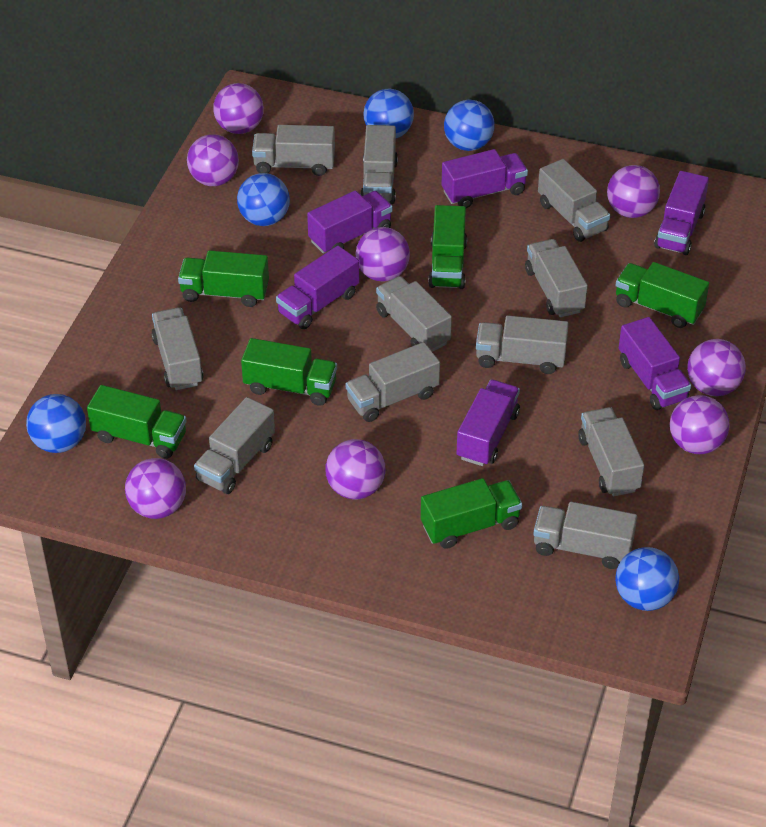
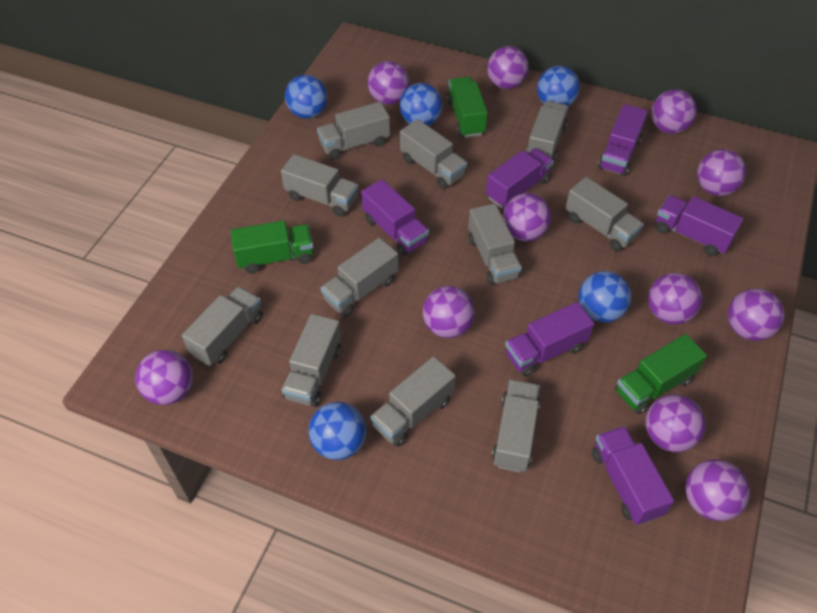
green truck: [87,385,187,459] [178,250,269,307] [241,338,337,406] [421,478,522,549] [428,205,467,289] [615,262,709,328] = 6 -> [230,220,314,273] [446,77,488,137] [615,334,707,414] = 3
purple ball: [125,458,186,519] [187,134,239,186] [213,83,264,134] [325,439,385,499] [356,227,410,282] [607,165,660,218] [670,395,730,454] [687,339,746,396] = 8 -> [135,350,193,405] [367,61,409,105] [423,286,475,338] [487,46,529,89] [503,193,551,241] [645,394,706,452] [648,273,702,324] [651,89,697,134] [686,459,750,521] [697,149,746,196] [728,288,785,341] = 11

